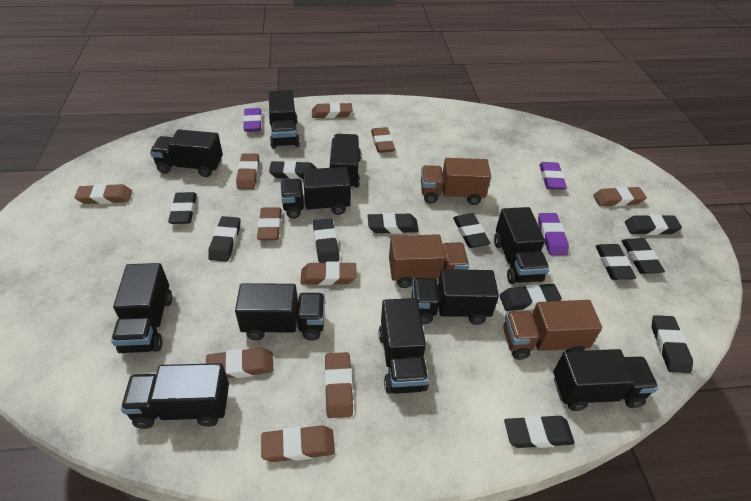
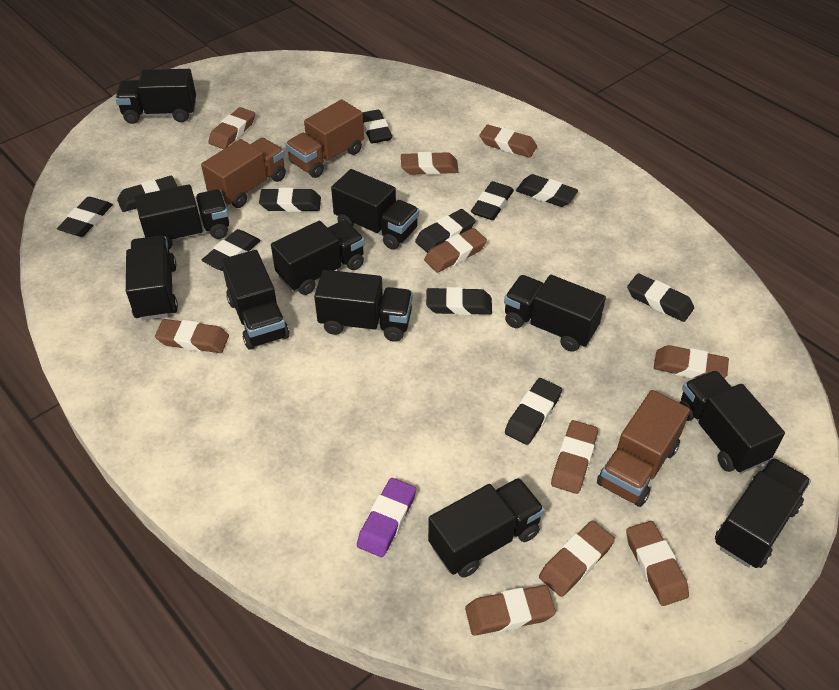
black eraser: [168,192,197,224] [208,216,240,262] [269,161,317,180] [313,218,339,263] [368,213,419,234] [453,213,490,248] [500,284,562,311] [504,415,575,448] [596,244,636,280] [621,238,665,274] [625,214,682,235] [652,315,693,373] = 12 -> [57,197,113,237] [117,176,178,212] [202,229,261,271] [259,188,321,212] [363,110,392,143] [415,209,476,253] [426,287,492,315] [471,181,514,220] [505,378,562,445] [516,174,578,207] [627,273,694,322] = 11
purple eraser: [243,108,262,132] [538,213,569,255] [539,162,567,190] = 3 -> [357,478,416,557] = 1

